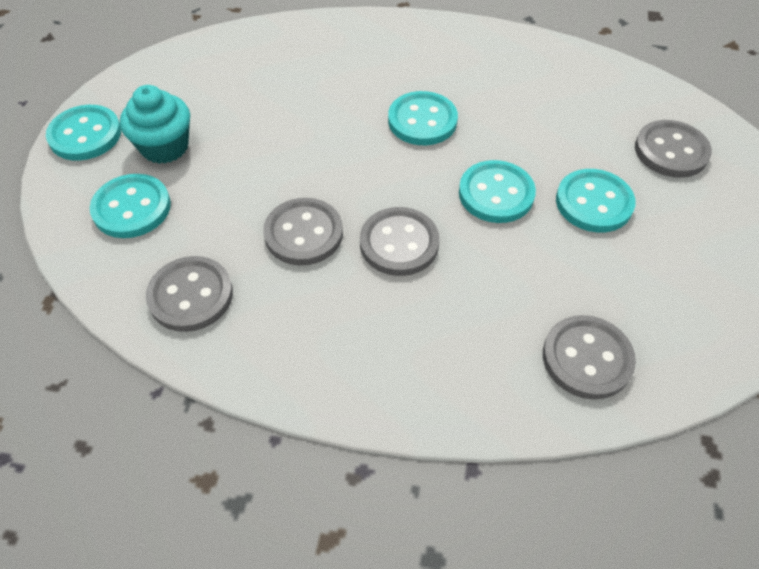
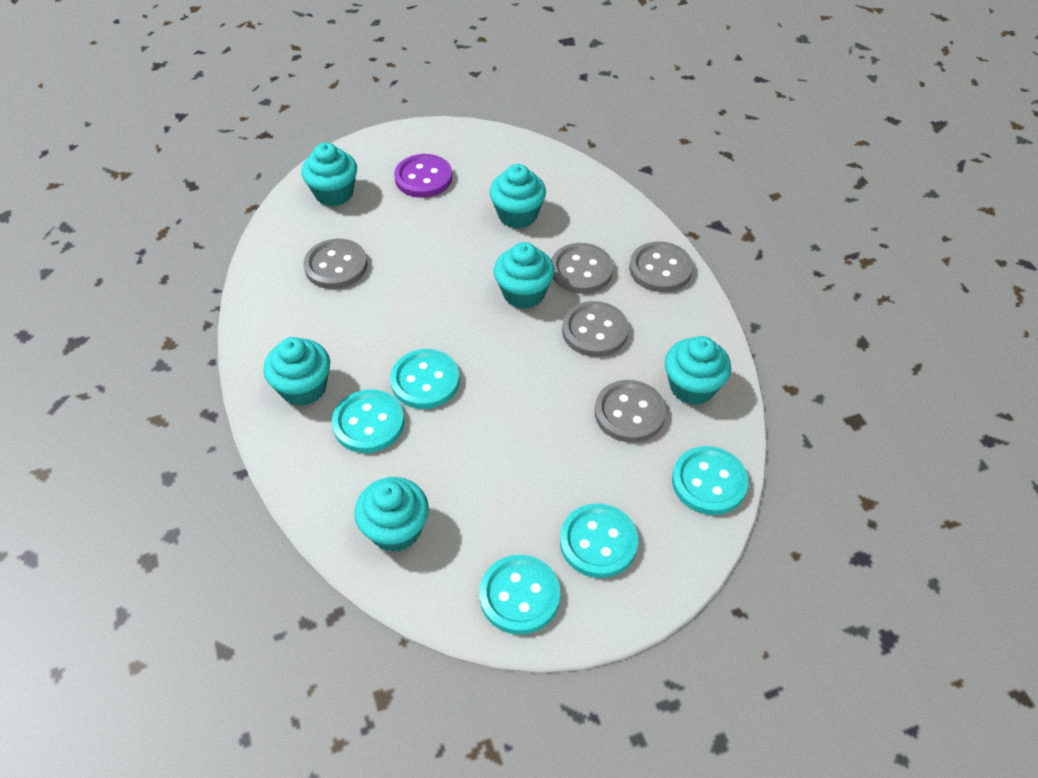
purple button: none = 0 -> [394,154,452,198] = 1
turquoise cupcake: [120,85,190,164] = 1 -> [263,337,330,406] [302,142,357,206] [354,477,429,552] [489,164,546,228] [494,242,555,309] [665,336,731,405] = 6

